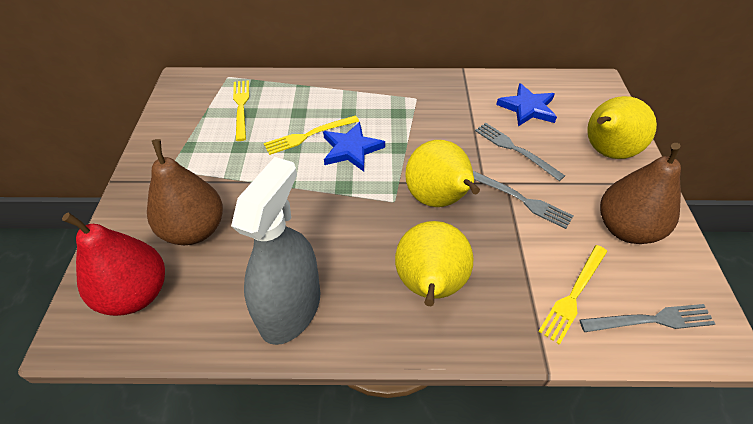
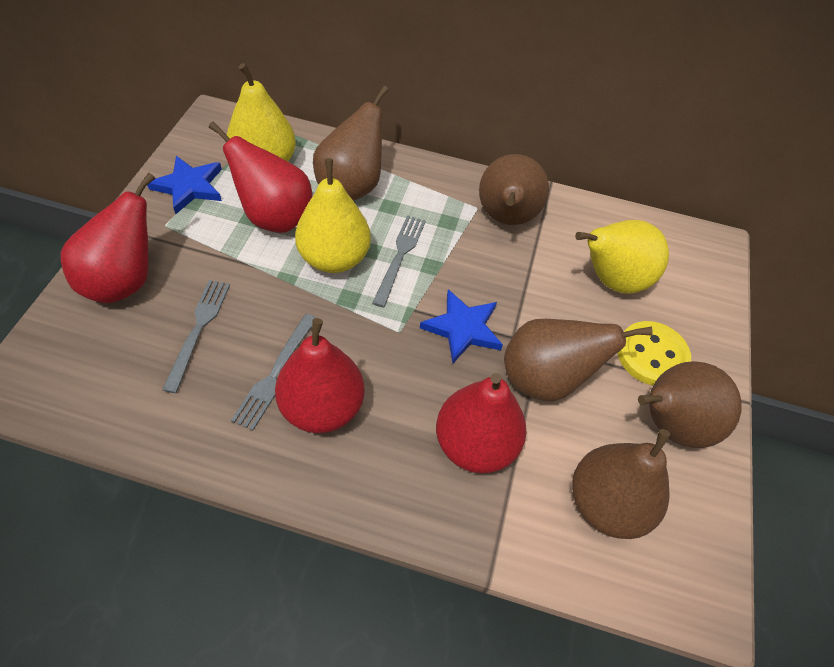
brown pear: [147,139,223,245] [600,143,681,244] = 2 -> [313,86,389,201] [479,154,549,225] [504,319,653,401] [572,429,670,539] [638,361,742,448] = 5
grey spray bottle: [231,157,320,345] = 1 -> none = 0
red pear: [62,212,165,316] = 1 -> [61,172,155,303] [209,122,313,233] [275,318,365,433] [436,373,527,473] = 4
yellow button: none = 0 -> [618,321,691,385] = 1
yellow fork: [233,80,249,141] [264,115,359,155] [538,245,607,345] = 3 -> none = 0

